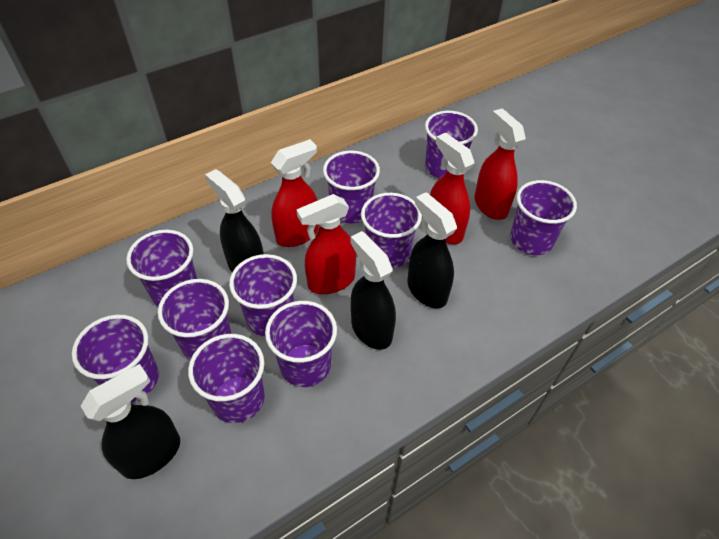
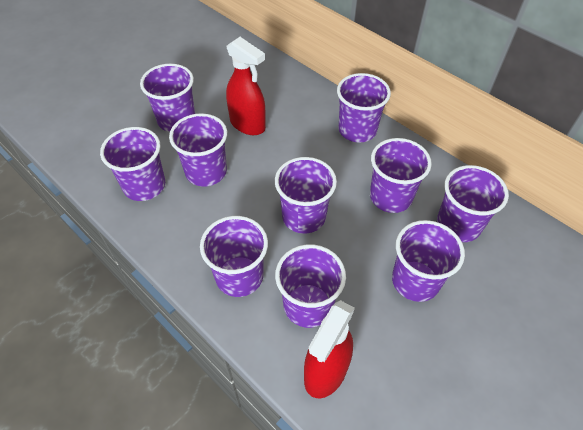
black spray bottle: [81,364,180,479] [205,169,264,272] [350,231,396,350] [407,192,457,308] = 4 -> none = 0
red spray bottle: [271,139,319,247] [297,194,356,294] [430,133,474,244] [474,108,526,220] = 4 -> [226,37,266,135] [304,300,355,398] = 2

